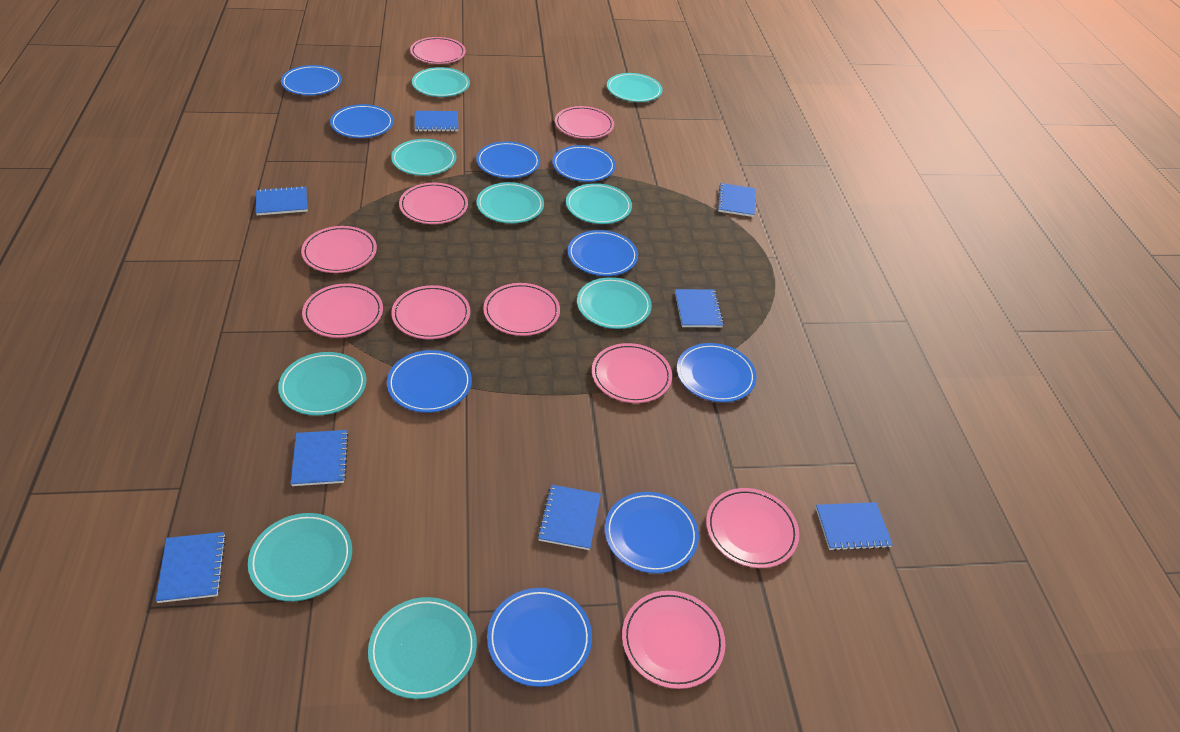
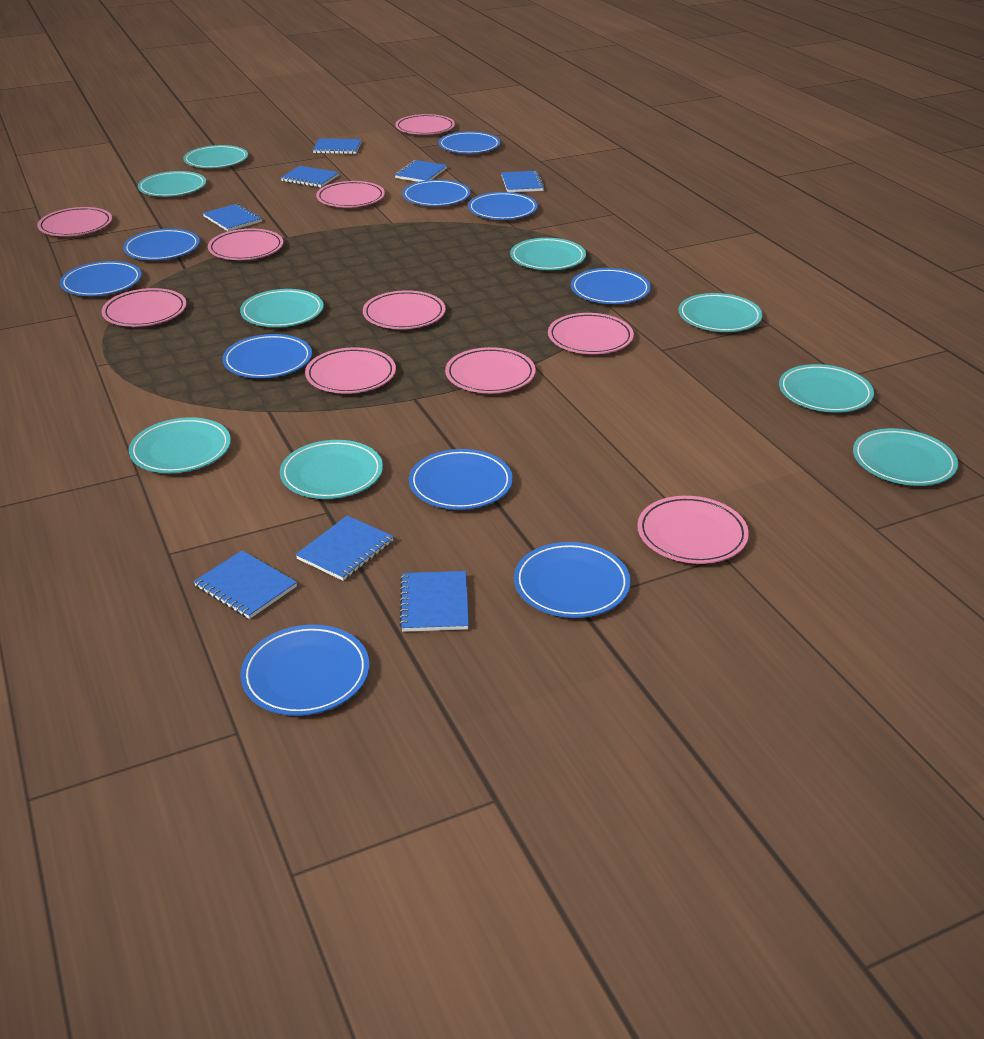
blue plate: [281,65,342,95] [330,104,394,138] [387,350,472,413] [476,142,540,178] [487,588,592,687] [552,145,616,182] [568,230,638,276] [605,492,699,574] [677,343,756,402] = 9 -> [60,261,142,296] [123,229,200,260] [222,334,312,378] [240,625,369,716] [402,180,471,206] [409,449,513,510] [439,131,500,153] [468,192,538,220] [514,542,630,618] [571,268,651,304] = 10

